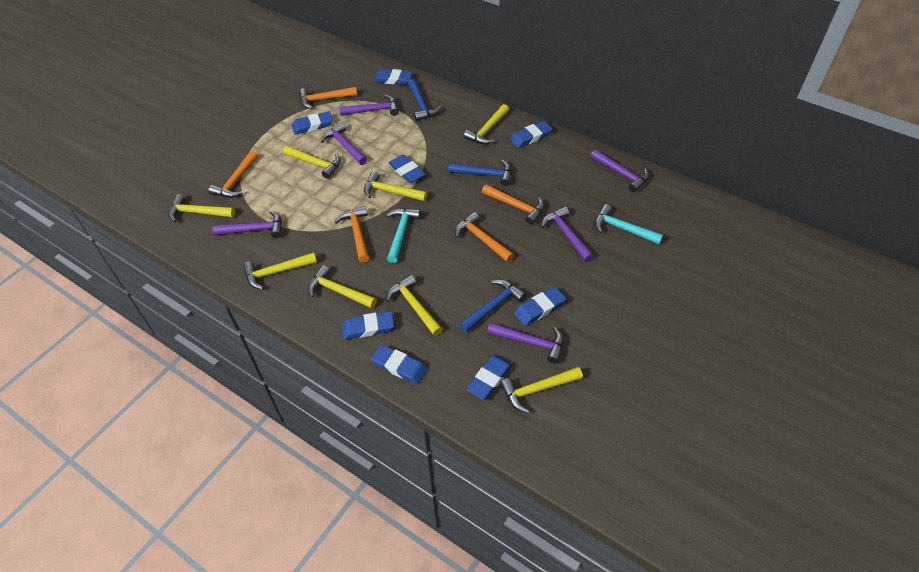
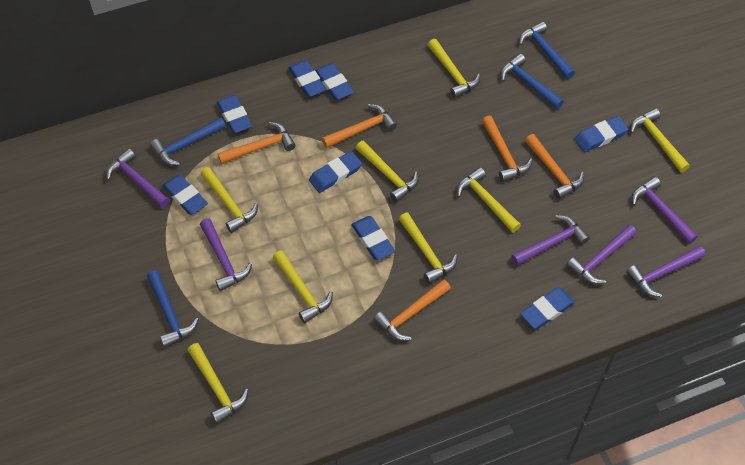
blue hammer: [408,79,441,121] [448,160,512,186] [459,280,526,333] = 3 -> [147,270,199,348] [150,117,226,165] [500,54,564,109] [519,22,575,79] = 4
turquoise hammer: [386,208,421,263] [595,204,663,244] = 2 -> none = 0

